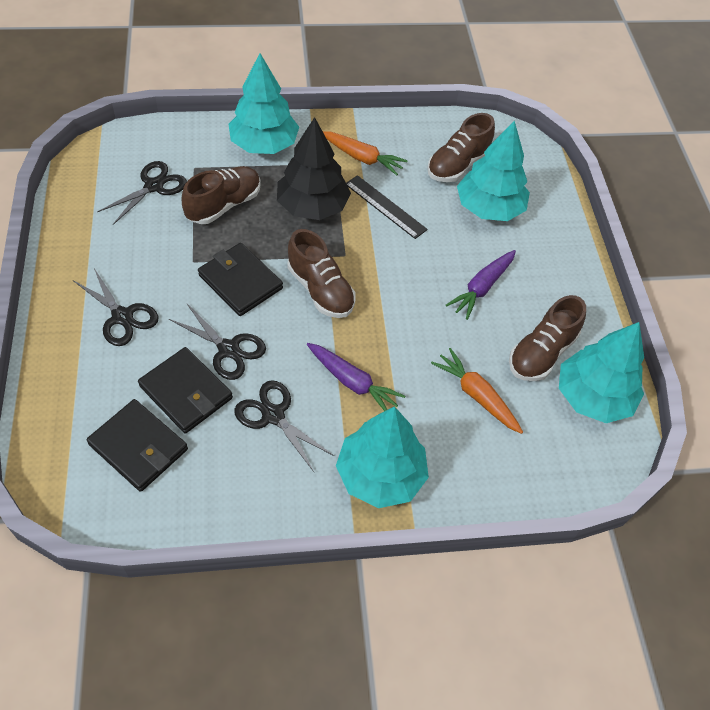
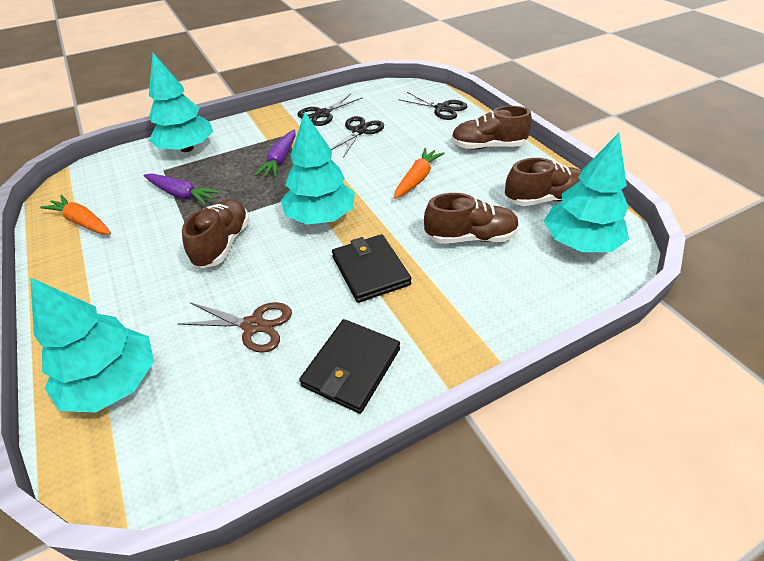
black ruler: [346,175,428,239] = 1 -> none = 0
black scissors: [74,268,158,346] [97,161,187,225] [169,303,266,380] [234,380,334,472] = 4 -> [297,94,362,126] [331,116,384,158] [398,92,467,120] = 3
black tree: [277,117,351,220] = 1 -> none = 0
black wallet: [87,399,188,492] [138,347,233,433] [198,243,283,316] = 3 -> [299,319,400,414] [332,234,411,303] = 2
brown scissors: none = 0 -> [178,302,292,353] = 1

